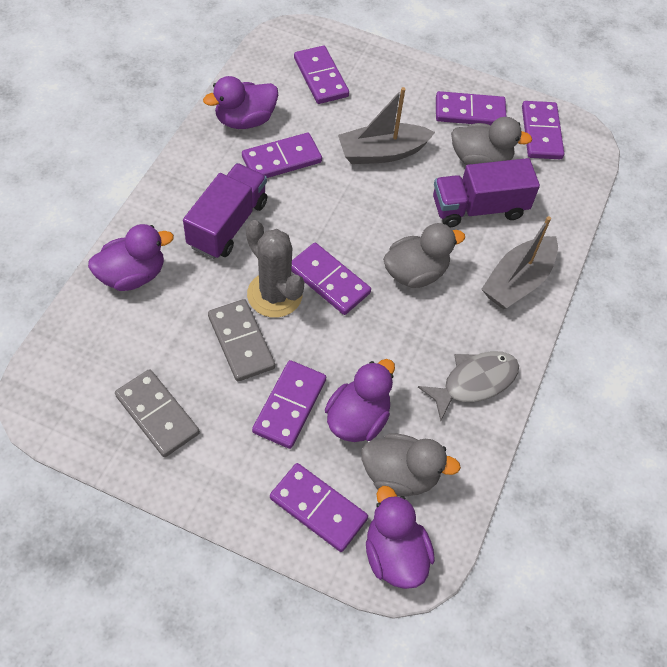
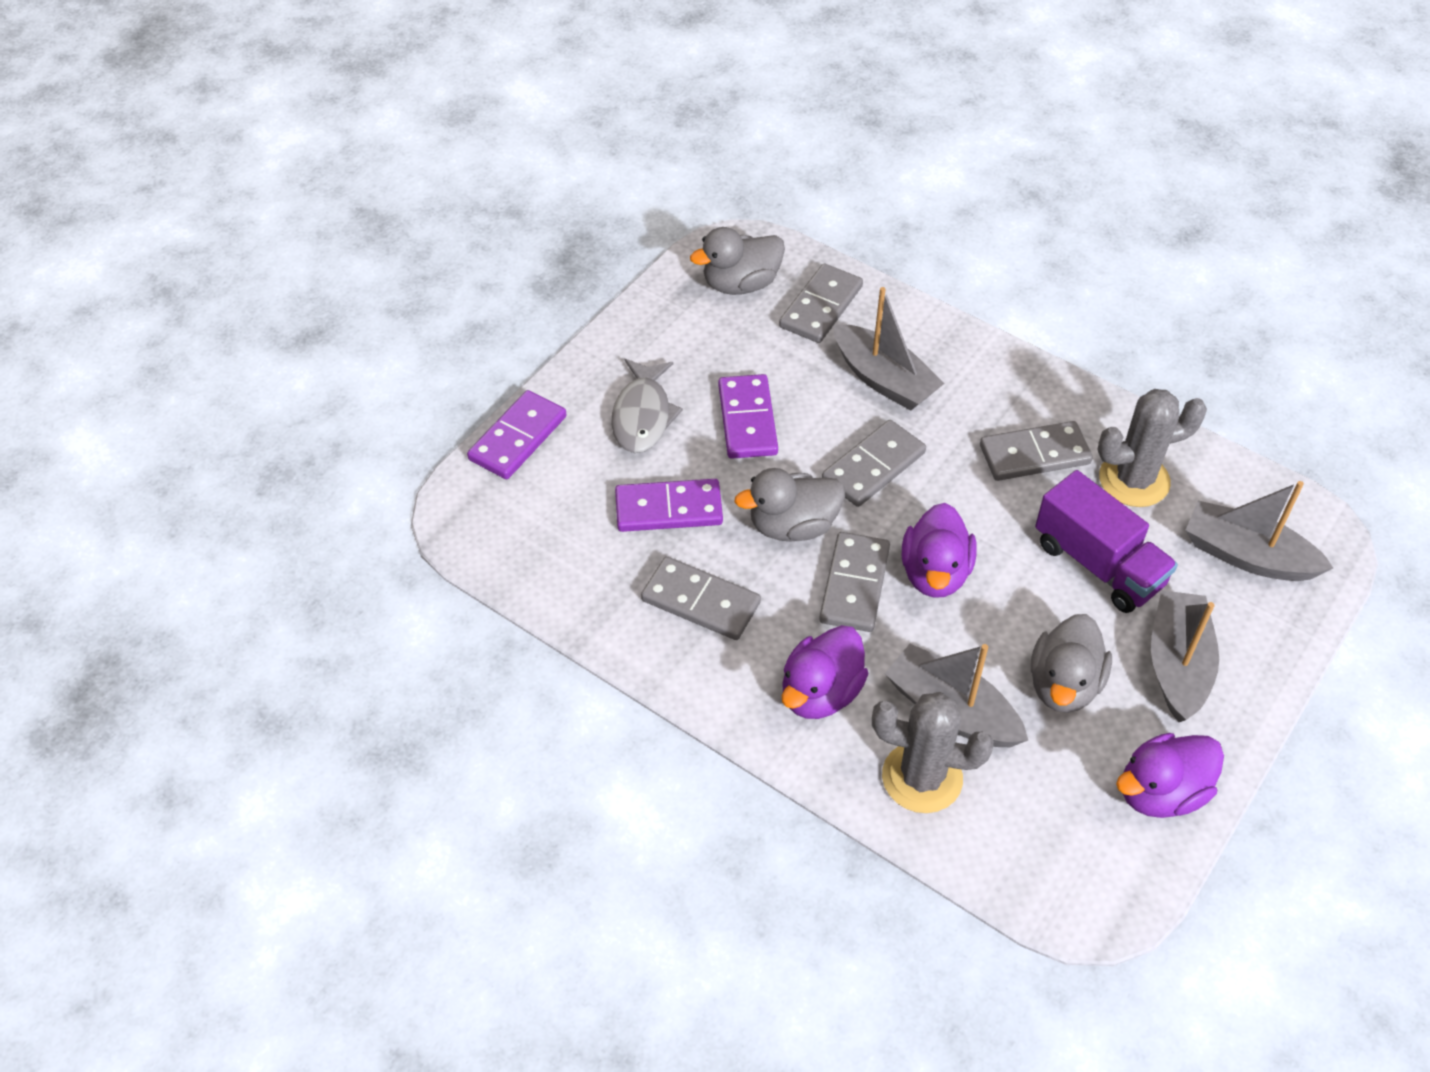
grey boat: [338,87,435,164] [482,216,558,309] = 2 -> [834,287,945,411] [885,644,1028,747] [1151,590,1219,722] [1186,481,1333,581] = 4
grey cactus: [246,220,304,318] = 1 -> [872,692,994,813] [1097,389,1207,507] = 2
grey domino: [115,369,200,457] [208,299,275,382] = 2 -> [641,557,761,640] [779,264,863,343] [819,532,890,632] [822,420,926,507] [980,421,1093,481] = 5
purple domino: [242,133,322,178] [252,360,326,449] [270,463,368,552] [291,243,371,315] [294,46,349,104] [436,91,506,125] [522,101,564,159] = 7 -> [467,390,567,479] [615,479,723,532] [718,374,778,459] = 3
purple duck: [88,224,174,291] [203,76,278,129] [325,359,395,442] [366,486,435,589] = 4 -> [782,625,869,719] [902,503,976,598] [1116,733,1224,818] = 3
purple truck: [183,163,267,259] [433,158,540,227] = 2 -> [1035,470,1178,613] = 1

